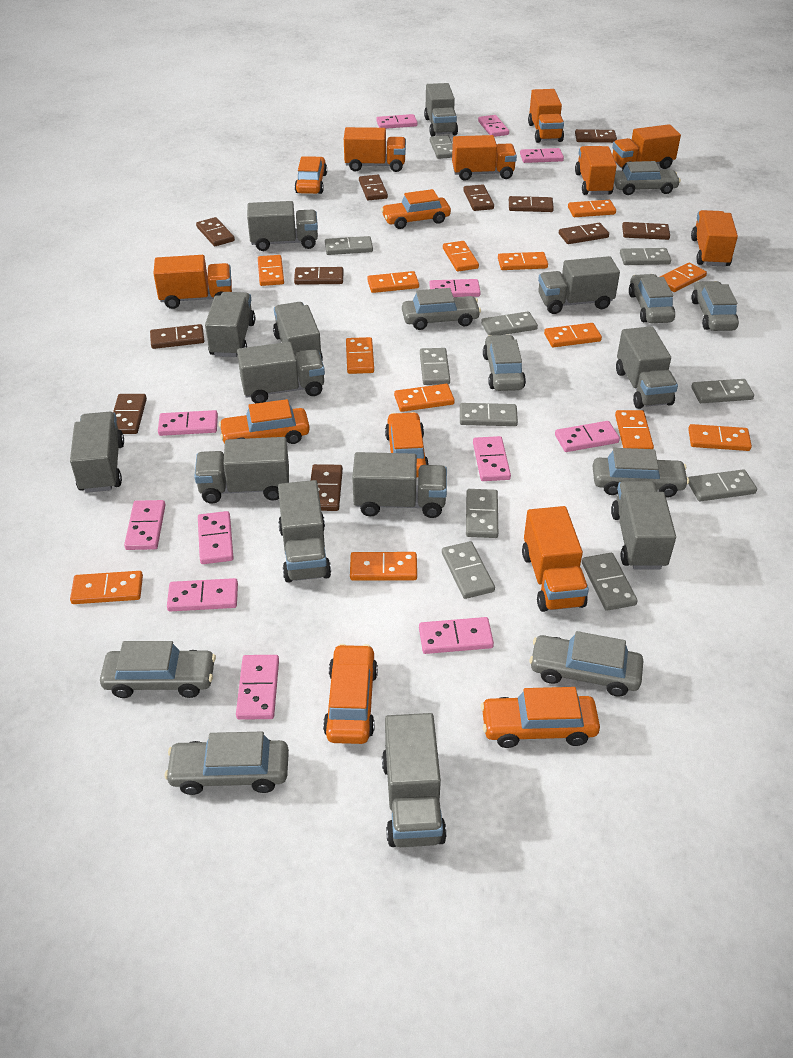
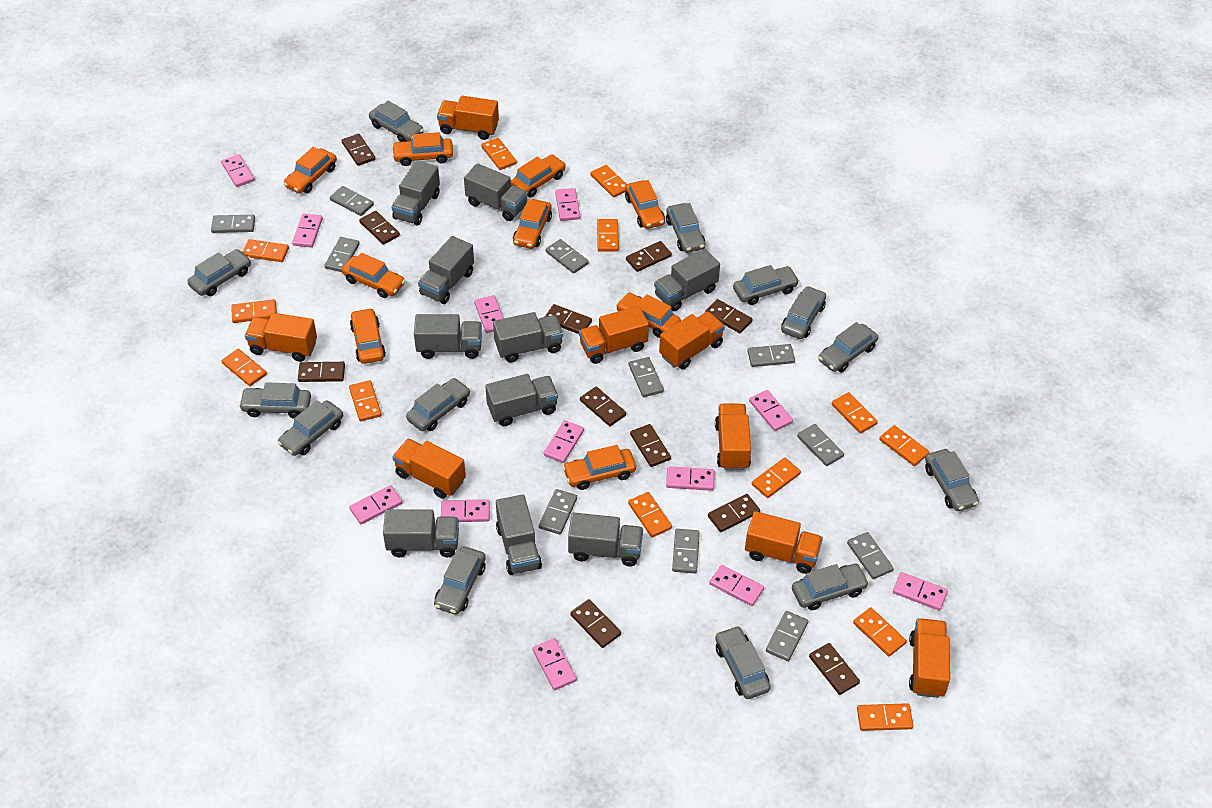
grey car: [100,641,216,698] [165,732,289,795] [402,288,481,330] [483,335,526,391] [529,631,643,697] [593,448,689,498] [614,161,681,195] [629,274,675,323] [691,281,739,331] = 9 -> [187,249,251,296] [239,382,311,418] [277,400,343,456] [369,101,424,142] [406,378,470,431] [434,546,486,615] [666,203,705,253] [715,626,771,699] [733,265,799,305] [781,286,826,339] [792,564,869,610] [818,322,878,373] [925,449,979,511] = 13
grey truck: [70,412,124,493] [194,437,289,504] [205,292,255,357] [237,342,325,403] [247,201,318,251] [273,302,323,359] [278,480,331,583] [352,452,447,518] [382,713,447,847] [424,83,458,137] [538,256,620,314] [611,481,676,570] [616,326,678,409] = 13 -> [383,509,459,557] [391,160,440,226] [414,314,482,359] [418,236,474,304] [464,163,528,221] [485,374,558,426] [493,312,563,363] [496,494,542,575] [568,513,643,566] [654,249,720,311] = 10
orange car: [219,399,310,444] [295,156,327,194] [323,644,378,744] [381,189,451,229] [385,412,429,477] [481,687,600,748] = 6 -> [283,147,337,194] [342,253,405,298] [350,308,386,364] [392,132,453,166] [511,155,566,197] [513,199,552,249] [563,445,636,490] [616,292,681,338] [625,180,665,229] = 9

